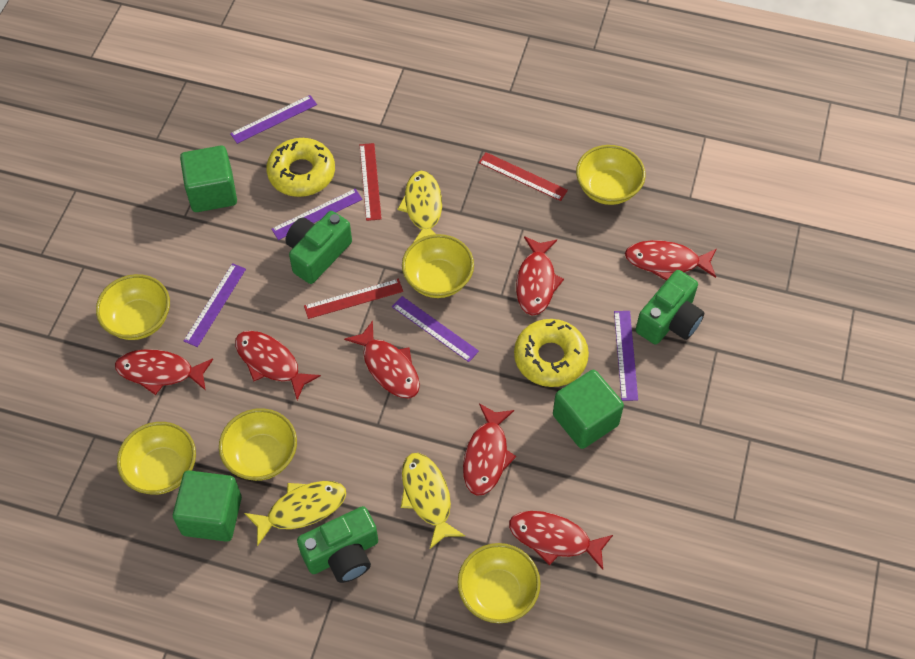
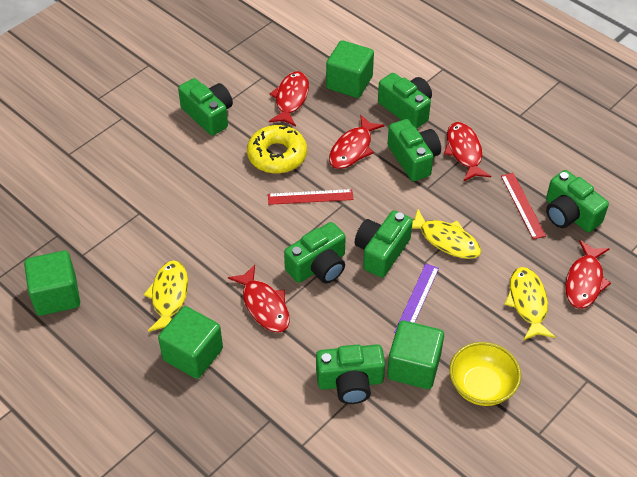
green camera: [286,211,352,284] [297,506,378,583] [636,270,704,344] = 3 -> [178,78,233,136] [284,222,346,283] [316,344,385,404] [355,210,413,278] [378,73,432,129] [388,119,441,181] [546,170,609,232] = 7
green cube: [173,470,242,542] [180,145,237,212] [553,370,624,449] = 3 -> [24,250,80,316] [158,306,223,379] [326,40,374,98] [387,320,444,389] = 4
purple ruler: [184,263,246,347] [230,95,317,144] [271,189,363,240] [392,296,479,362] [614,311,638,401] = 5 -> [394,264,439,333] = 1
red fish: [115,349,213,395] [235,331,321,400] [344,321,420,399] [463,403,516,496] [509,511,613,570] [516,236,564,315] [625,240,716,281] = 7 -> [228,265,290,333] [269,71,309,126] [329,115,385,169] [444,122,491,182] [565,240,611,309] = 5
red ruler: [304,279,403,319] [360,143,382,221] [479,152,568,201] = 3 -> [268,189,353,205] [501,173,546,239] = 2
yellow bowl: [96,274,170,340] [117,422,196,494] [219,408,297,481] [402,234,474,298] [458,543,540,623] [576,145,646,205] = 6 -> [449,342,521,406] = 1
yellow donut: [266,138,335,197] [514,319,589,387] = 2 -> [247,125,307,174] = 1

